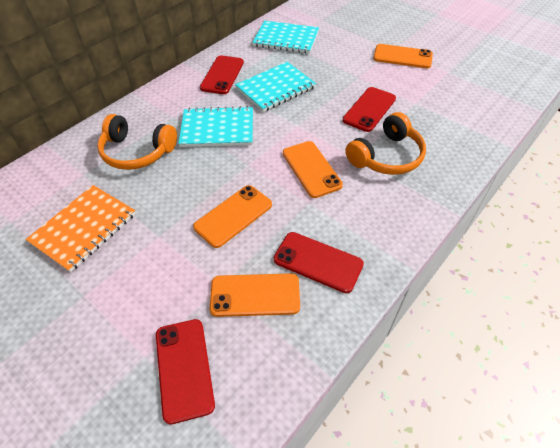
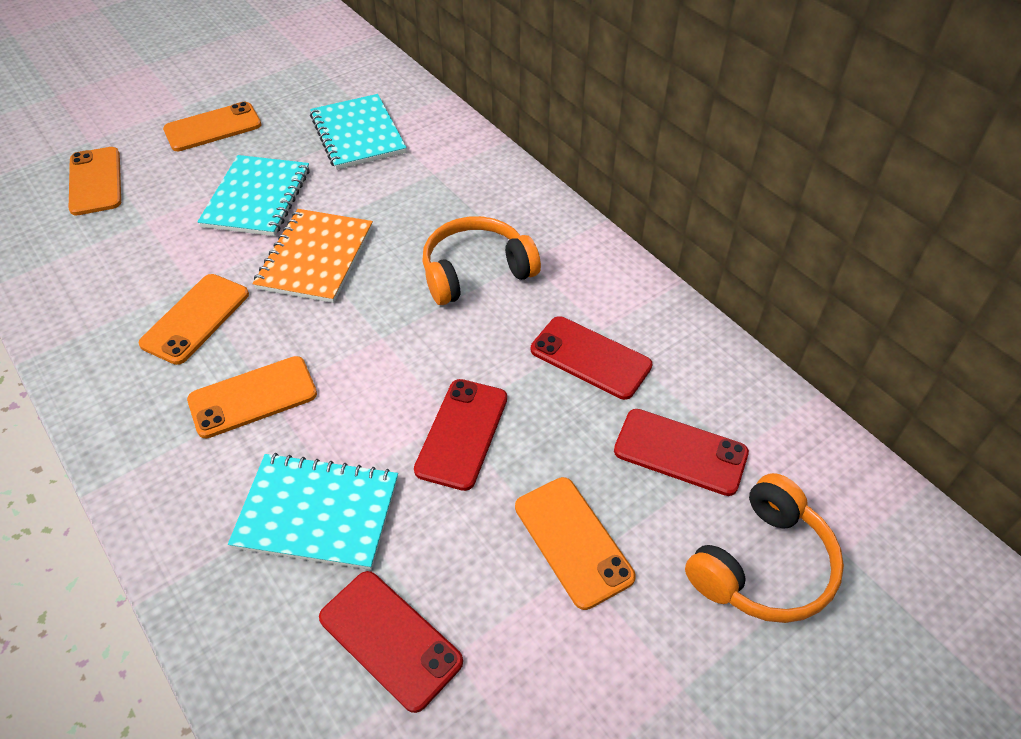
orange phone: [193,185,272,248] [210,273,300,317] [283,141,343,198] [373,44,433,68] = 4 -> [69,147,121,216] [139,274,249,365] [163,102,261,151] [187,356,317,438] [515,477,636,610] = 5

